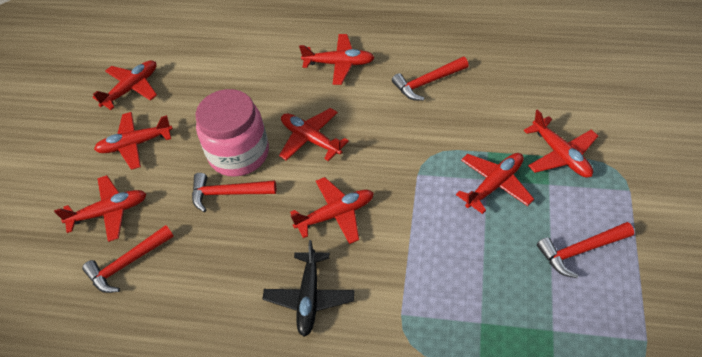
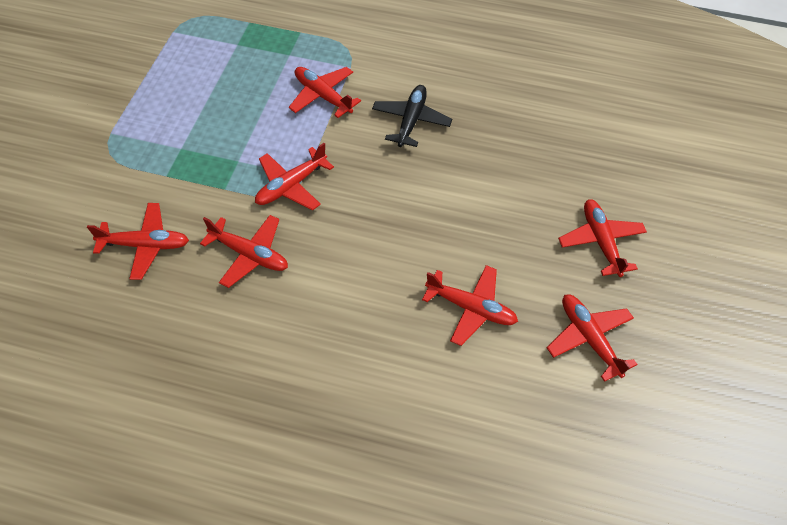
pink jar: [196,89,269,177] = 1 -> none = 0
red hammer: [82,225,174,293] [192,173,276,212] [392,57,469,101] [537,222,634,278] = 4 -> none = 0
red plane: [54,175,146,242] [93,60,157,110] [94,112,173,170] [279,108,349,161] [290,177,374,244] [299,34,375,85] [456,153,534,214] [524,109,598,177] = 8 -> [87,203,189,280] [200,215,288,288] [255,143,334,211] [289,67,361,118] [422,265,518,346] [547,294,638,382] [558,199,647,277] = 7

